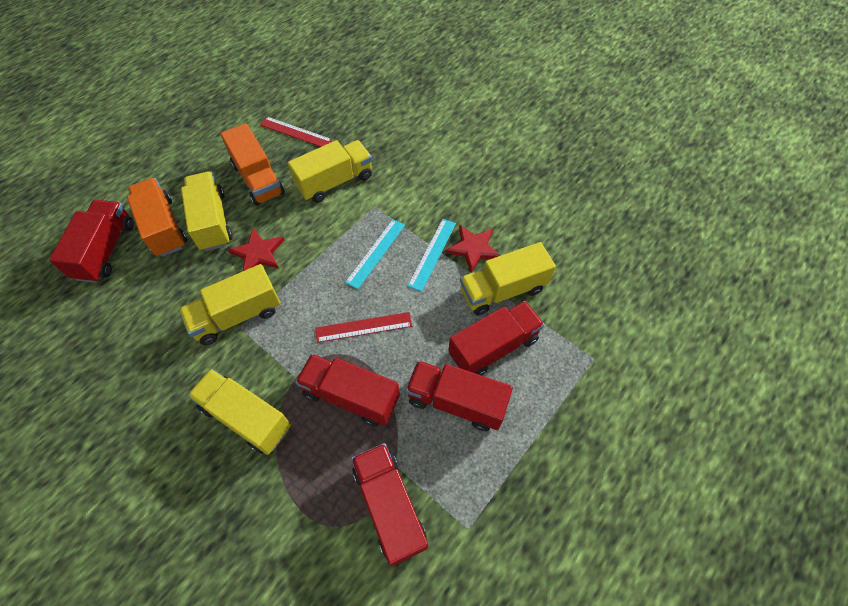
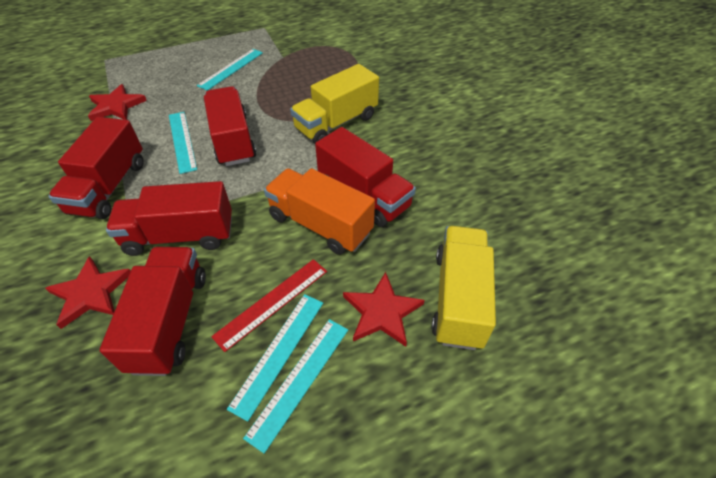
orange truck: [127,178,187,257] [220,123,285,206] = 2 -> [264,168,375,255] = 1
red ruler: [260,117,332,147] [315,312,412,343] = 2 -> [211,259,327,352] = 1
red star: [228,228,284,271] [445,225,501,272] = 2 -> [45,256,131,329] [88,84,147,121] [343,272,425,347] = 3
turquoise ruler: [345,219,405,289] [408,219,456,292] = 2 -> [169,112,197,174] [197,49,263,91] [227,294,323,422] [243,319,348,453] = 4
yellow truck: [179,264,281,345] [181,171,233,251] [187,369,291,455] [288,140,372,203] [460,242,556,316] = 5 -> [290,64,379,143] [431,226,496,350] = 2

